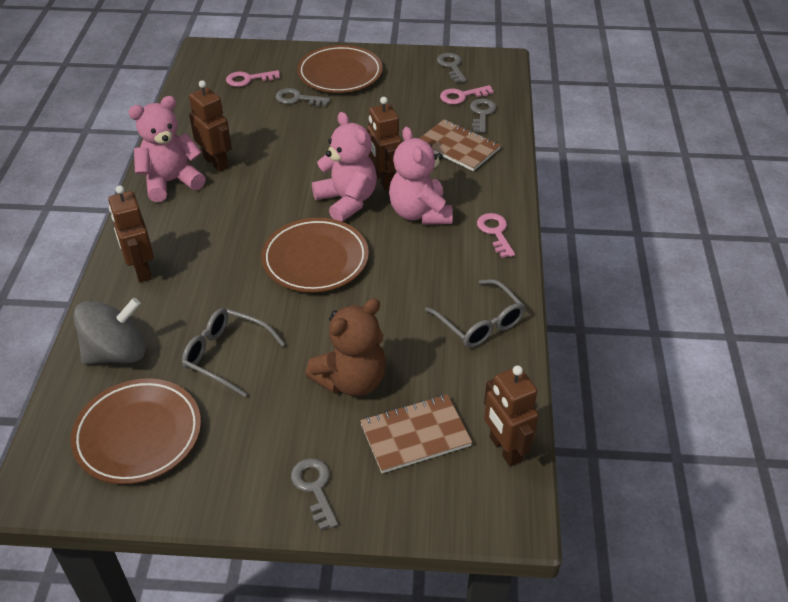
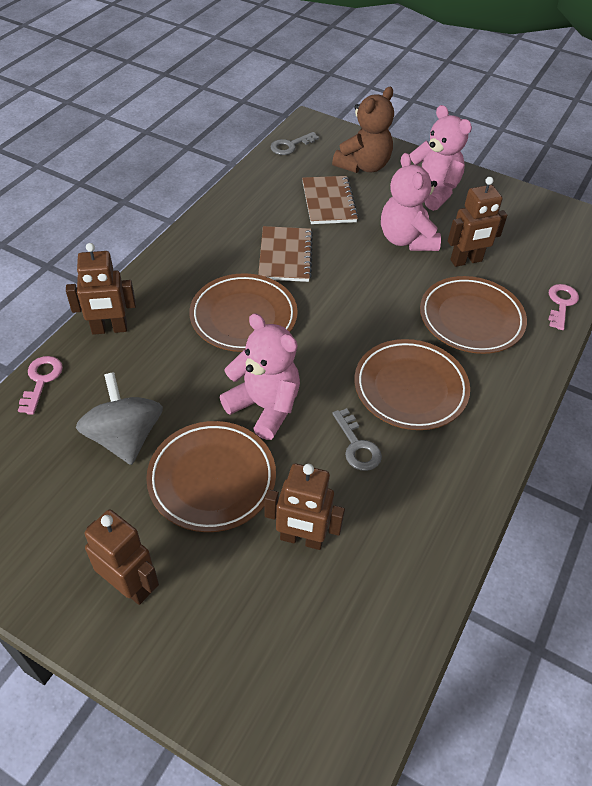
brown plate: [71,378,201,484] [261,218,369,292] [297,45,383,93] = 3 -> [146,421,276,532] [190,273,298,352] [354,339,470,430] [420,276,527,354] = 4
grey glasses: [182,308,285,397] [425,279,525,348] = 2 -> none = 0
grey key: [276,88,330,106] [291,458,338,530] [437,53,466,83] [470,99,496,133] = 4 -> [270,132,319,155] [332,408,382,471] = 2
pink key: [226,70,280,87] [440,85,494,104] [477,213,515,258] = 3 -> [18,356,63,415] [549,284,579,330] = 2

